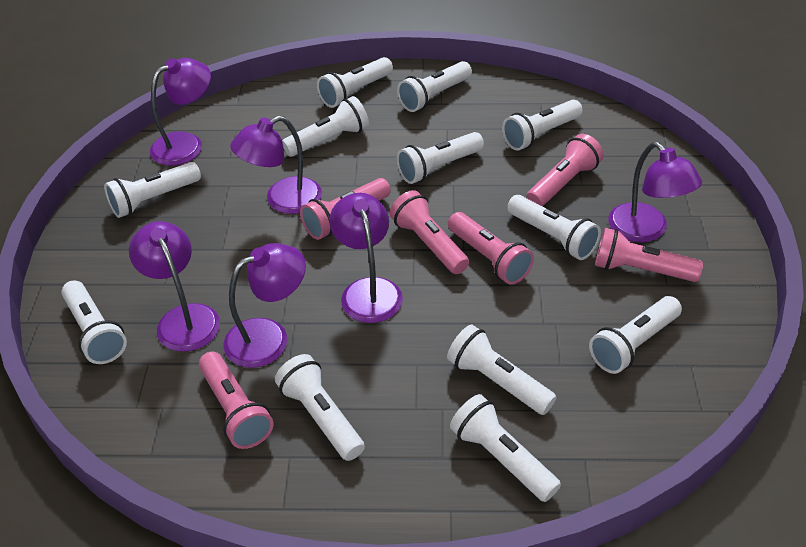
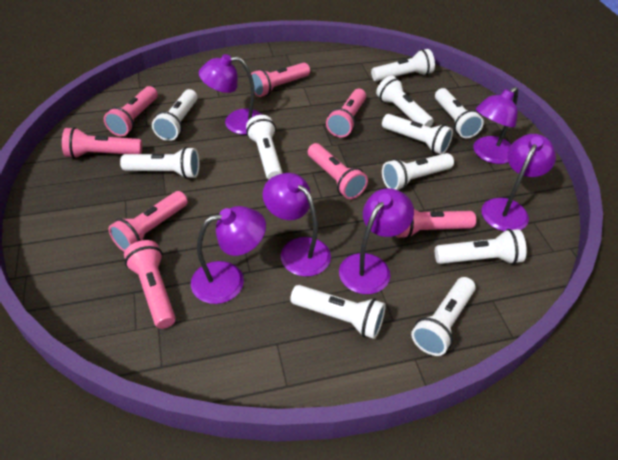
pink flashlight: [199,352,274,449] [300,178,391,240] [390,190,469,274] [448,212,534,285] [526,134,603,206] [595,228,703,282] = 6 -> [62,127,142,159] [104,86,158,136] [109,191,188,252] [124,240,176,329] [251,63,310,97] [308,143,368,199] [326,89,366,137] [396,209,476,239] = 8
white flashlight: [61,280,127,364] [104,162,201,218] [275,354,365,461] [282,96,369,157] [317,57,393,108] [396,132,484,184] [397,61,472,112] [447,325,557,415] [450,394,561,502] [502,100,583,150] [507,195,601,260] [589,296,682,374] = 12 -> [120,147,199,179] [152,89,198,141] [246,115,283,180] [290,285,386,339] [371,49,435,81] [376,76,434,127] [382,114,453,154] [382,153,454,190] [411,277,476,356] [435,88,484,139] [435,229,527,265] = 11

